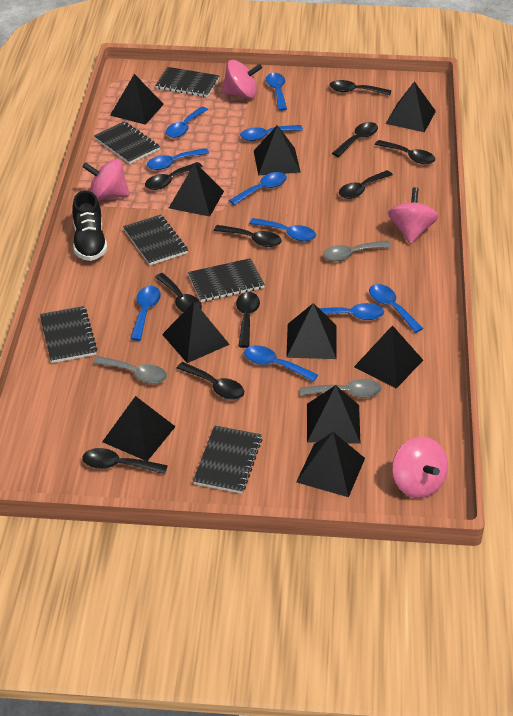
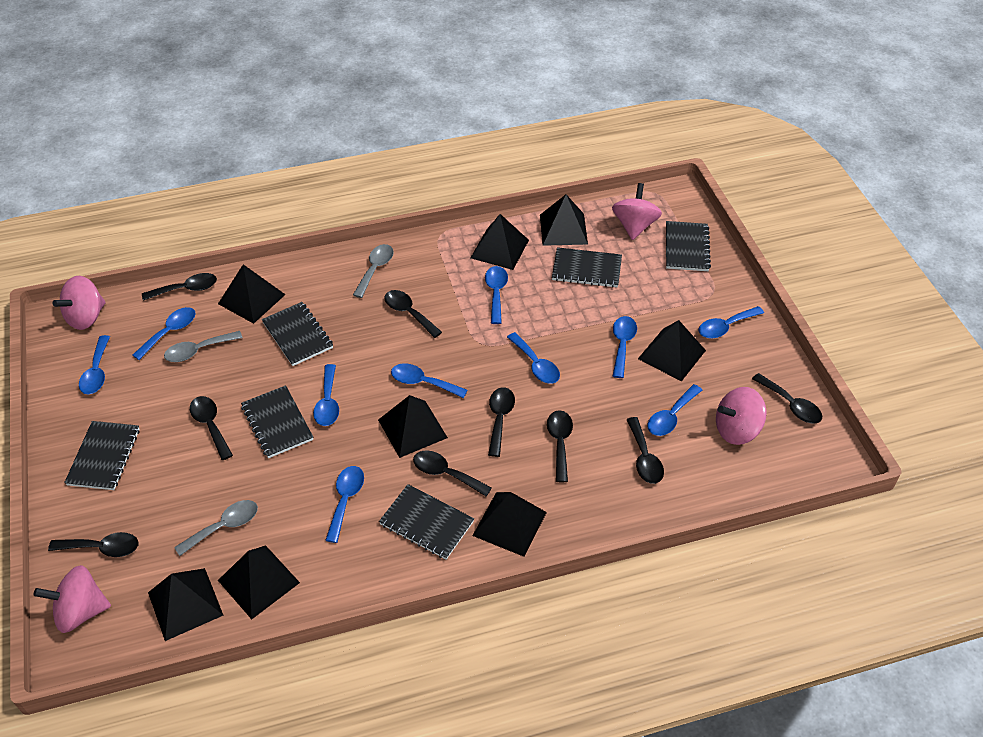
black pyramid: [102,396,175,461] [110,74,164,125] [162,302,230,363] [169,163,224,216] [254,125,301,175] [286,303,337,359] [296,432,365,497] [307,385,361,444] [354,325,423,389] [386,81,436,132] = 10 -> [148,568,223,641] [218,264,286,324] [218,545,300,619] [378,395,448,458] [471,214,529,270] [473,492,547,557] [540,194,588,246] [638,320,706,382] = 8
black shoe: [72,191,107,261] = 1 -> none = 0
black spoon: [82,448,168,474] [145,162,203,190] [155,273,202,312] [177,362,244,400] [214,225,282,247] [236,292,260,348] [329,80,391,95] [332,122,378,157] [339,170,393,199] [375,140,435,164] = 10 -> [48,532,138,557] [142,273,217,301] [190,396,233,460] [384,290,442,338] [413,450,492,496] [488,387,515,457] [547,410,573,482] [626,417,664,484] [752,373,822,424] = 9

